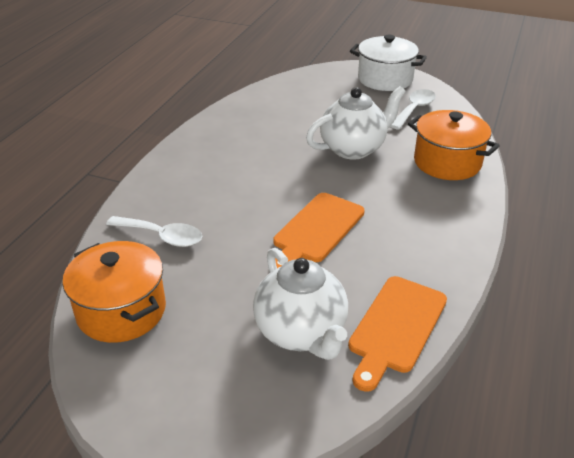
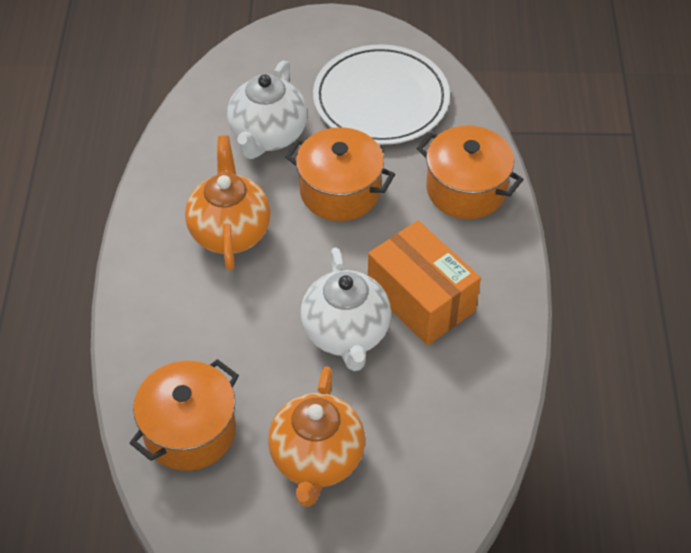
orange box: none = 0 -> [368,220,481,345] = 1
orange cutting board: [273,193,365,268] [348,276,447,392] = 2 -> none = 0
orange pot: [62,241,166,343] [408,110,500,180] = 2 -> [130,359,239,471] [286,127,395,221] [417,125,524,219] = 3
orange teapot: none = 0 -> [185,135,271,270] [268,366,365,507] = 2
white plate: none = 0 -> [313,45,450,145] = 1
white pot: [350,35,427,91] = 1 -> none = 0
white spoon: [106,216,203,247] [390,89,436,130] = 2 -> none = 0

